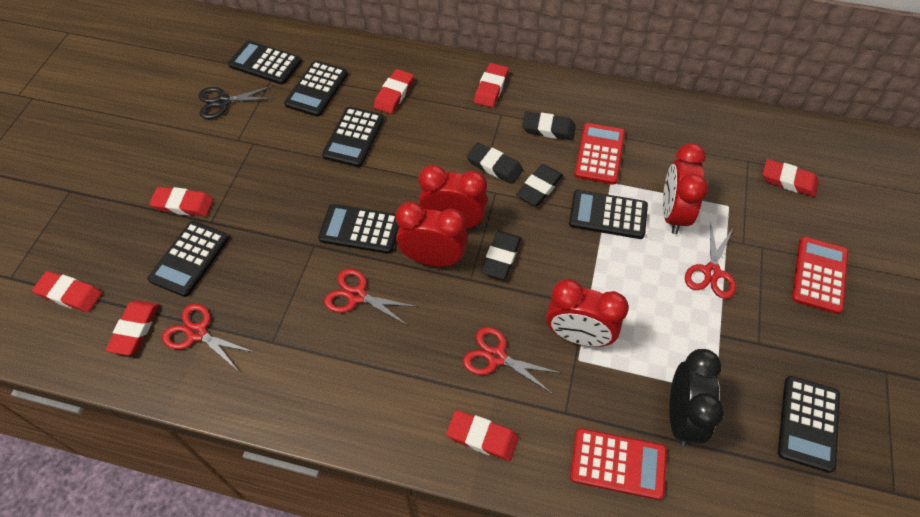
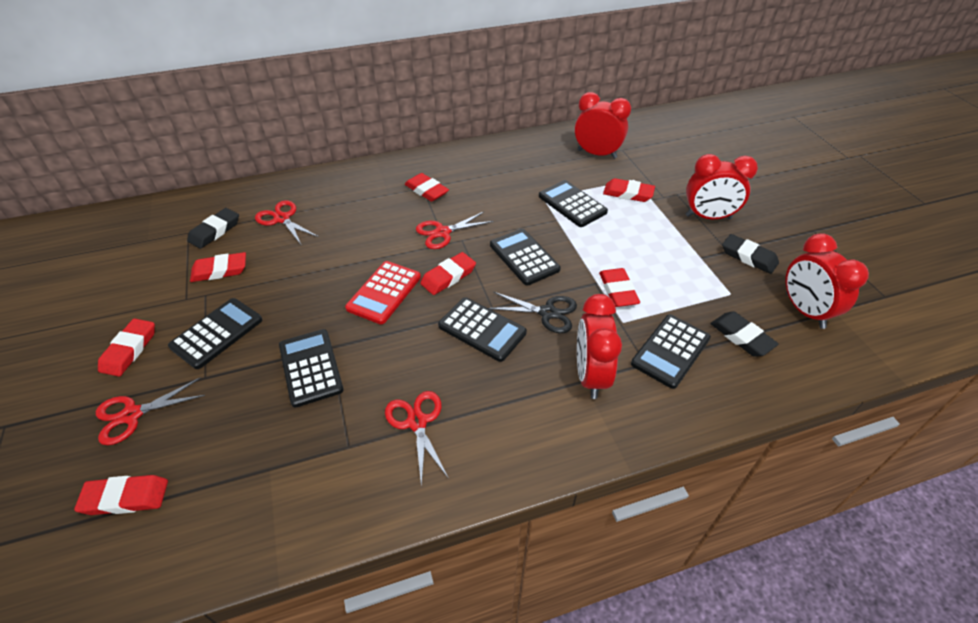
black calculator: [148,221,229,297] [228,40,302,85] [284,61,348,117] [318,204,399,254] [322,107,384,167] [569,190,648,239] [778,376,840,473] = 7 -> [168,298,262,369] [279,329,344,408] [438,297,527,362] [490,229,561,286] [539,180,608,227] [631,315,711,389] = 6
black clock: [669,349,724,446] = 1 -> none = 0
black eraser: [467,142,523,184] [481,231,521,279] [516,164,563,206] [522,111,576,140] = 4 -> [187,208,239,249] [711,312,779,357] [722,234,779,274] = 3
red calculator: [570,428,667,500] [574,123,625,185] [792,237,848,314] = 3 -> [345,261,421,324] = 1

